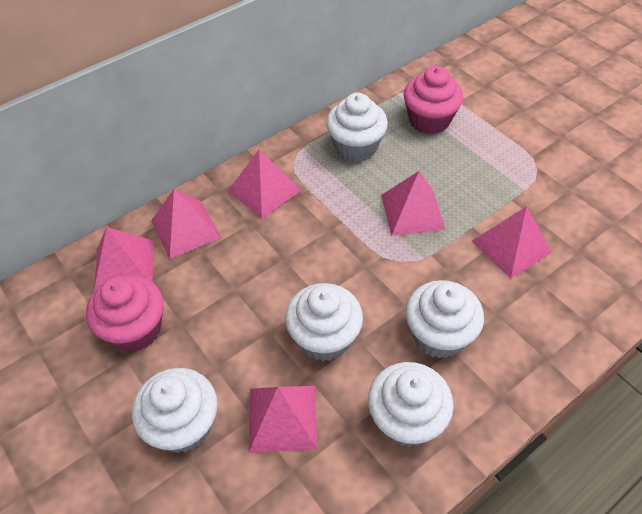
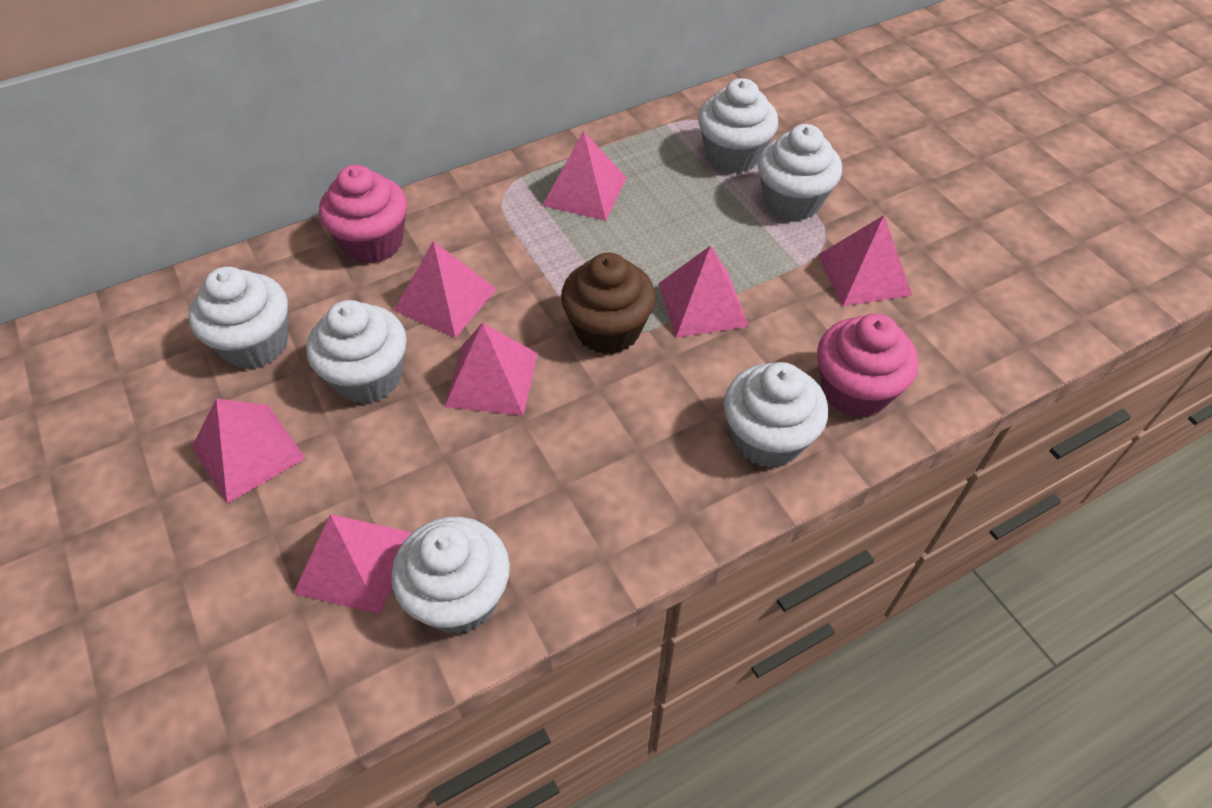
brown cupcake: none = 0 -> [561,253,656,355] = 1
pink pyramid: [94,227,154,292] [151,189,222,259] [228,149,301,219] [249,386,318,453] [381,171,445,236] [472,206,552,279] = 6 -> [192,399,306,504] [293,514,413,614] [394,241,497,338] [444,323,538,416] [542,131,627,221] [658,245,749,338] [818,215,912,306] = 7
white cupcake: [132,368,218,453] [285,283,363,361] [326,93,388,162] [368,362,454,447] [406,280,484,358] = 5 -> [188,267,288,369] [306,300,407,404] [391,517,510,634] [698,78,778,173] [724,362,828,468] [758,124,842,221] = 6

